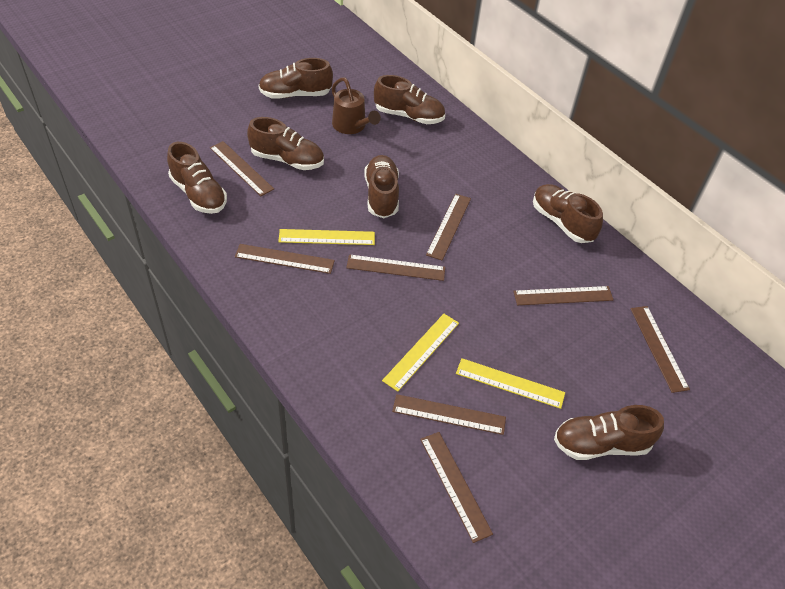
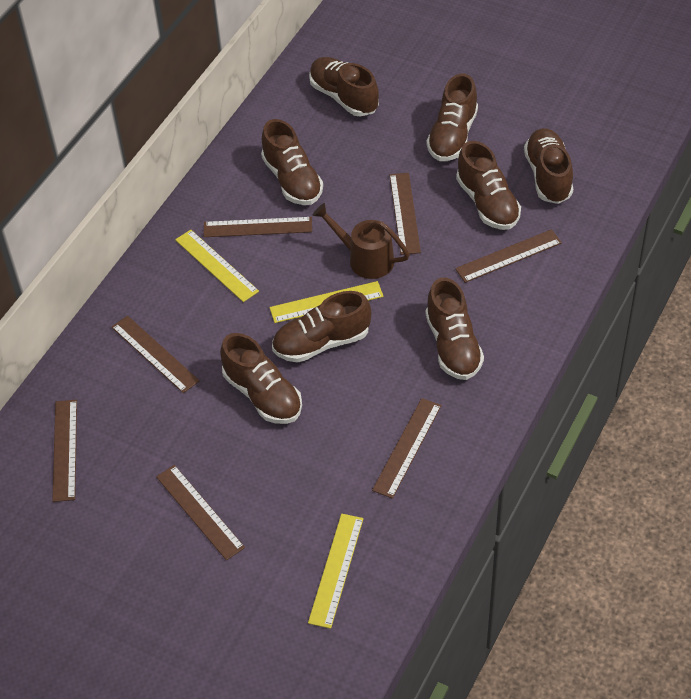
brown ruler: [210,141,274,196] [235,244,335,274] [346,254,445,281] [392,394,506,435] [420,432,493,543] [426,194,471,260] [513,286,614,305] [631,306,690,393] = 8 -> [52,400,77,502] [111,316,200,393] [156,465,245,560] [204,217,312,237] [372,398,442,499] [390,173,421,255] [455,229,562,283] = 7
brown shoe: [167,142,227,214] [247,117,324,170] [258,58,333,99] [364,155,399,218] [374,75,445,124] [533,184,603,243] [554,405,664,460] = 7 -> [220,333,302,424] [261,119,323,205] [272,291,371,363] [309,57,379,117] [425,278,484,380] [427,74,478,161] [456,141,521,230] [524,128,573,204] = 8

